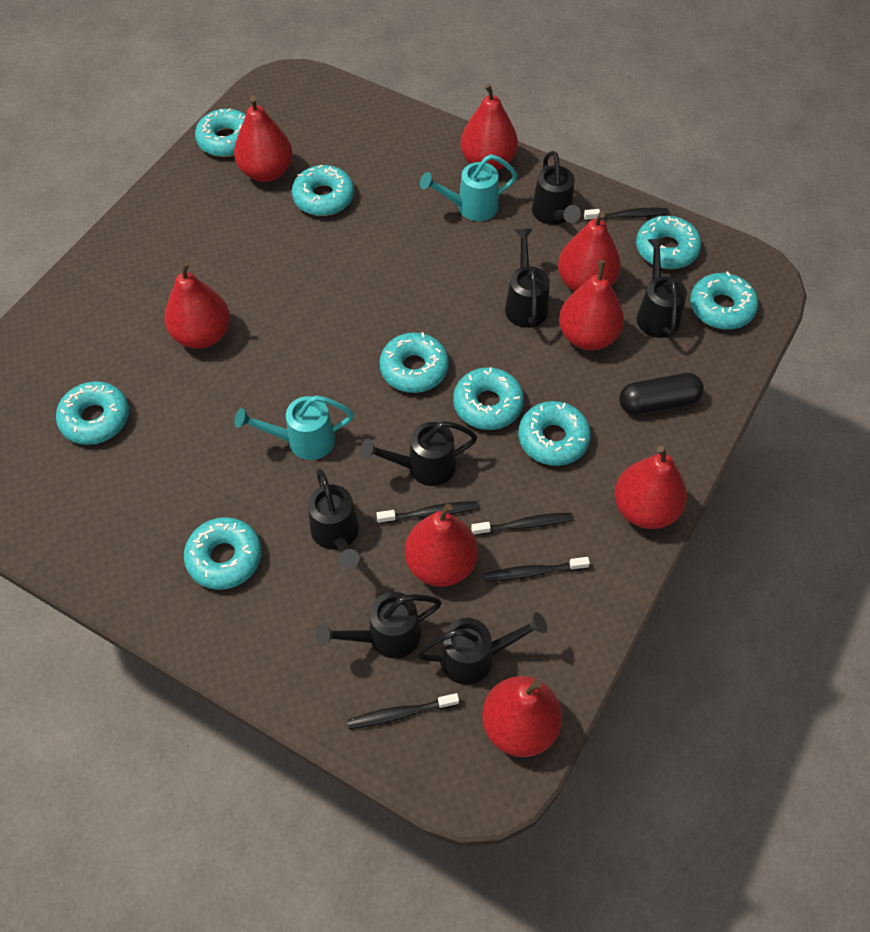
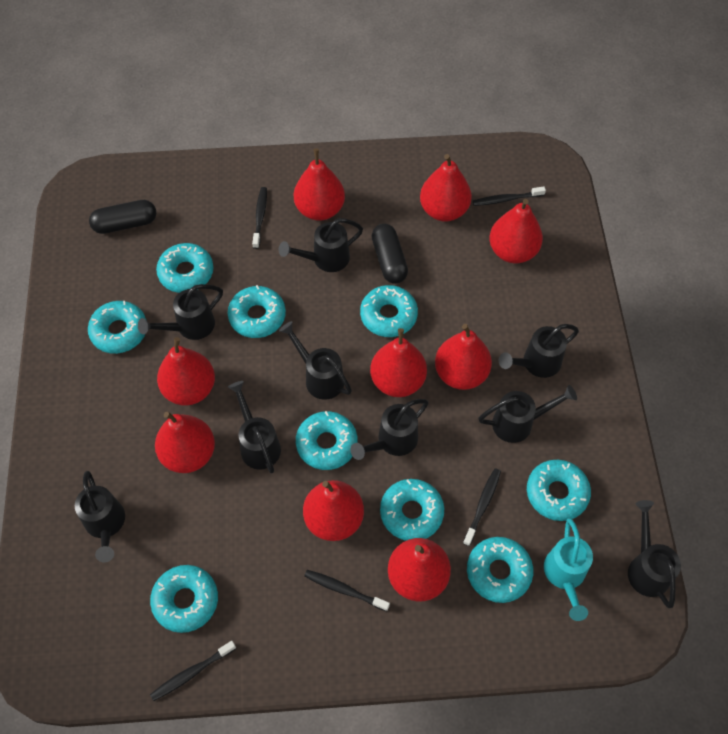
black capsule: [619,373,704,415] = 1 -> [89,200,156,234] [371,223,408,284] = 2
black watering can: [308,469,360,569] [316,592,442,658] [360,421,477,486] [416,612,547,685] [505,229,550,328] [532,151,581,225] [637,238,687,338] = 7 -> [75,471,125,562] [138,284,223,340] [228,381,281,473] [279,218,363,272] [279,321,352,400] [351,399,428,460] [478,385,577,443] [499,324,579,378] [628,500,681,608] = 9
red pear: [164,261,230,349] [234,96,293,182] [405,504,478,587] [460,83,518,170] [482,676,562,757] [558,211,621,292] [559,260,624,350] [614,446,687,529] = 8 -> [155,412,215,473] [157,337,215,406] [294,149,345,221] [303,480,364,541] [370,328,427,397] [388,538,451,602] [420,154,472,222] [435,324,492,390] [489,199,543,264] = 9
turquoise watering can: [235,395,354,460] [420,154,517,221] = 2 -> [544,518,593,621] = 1

